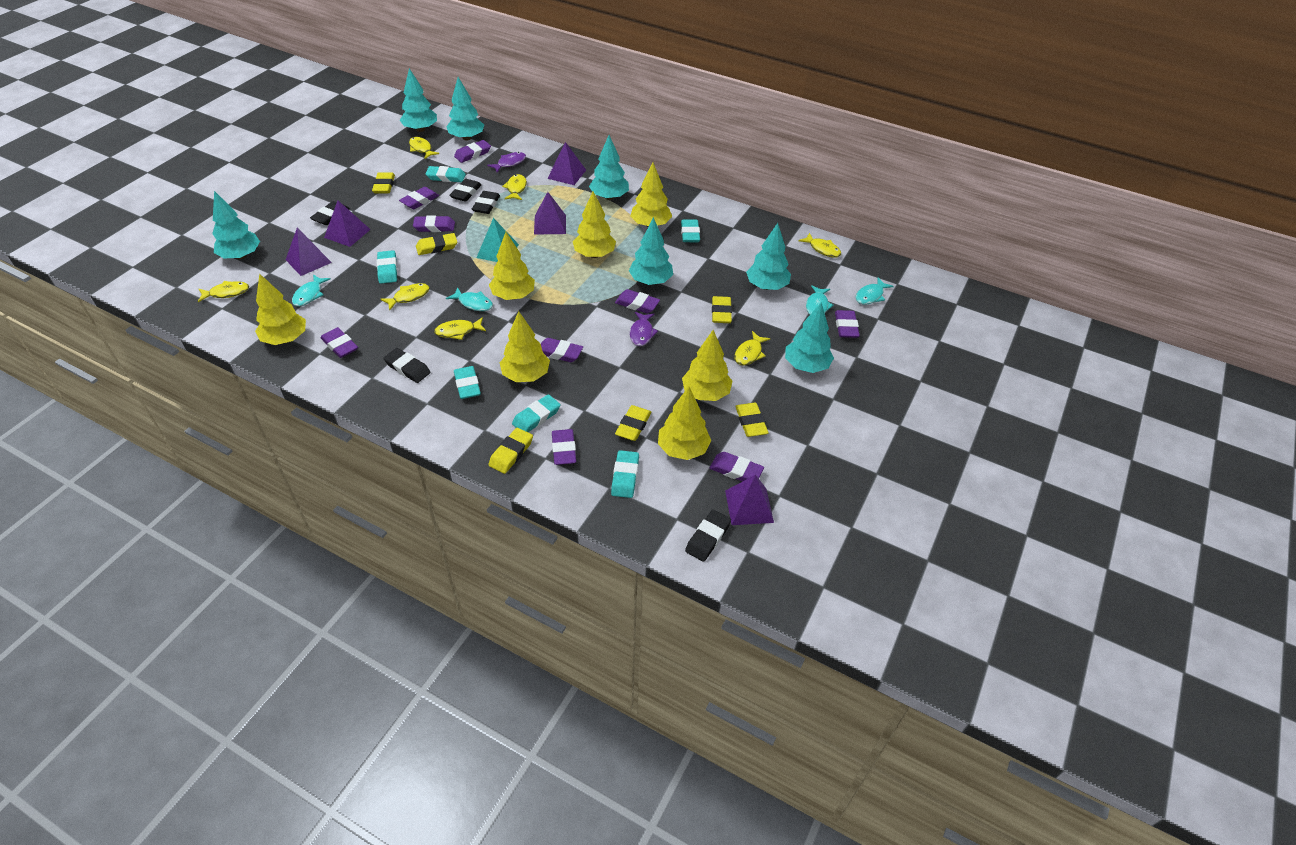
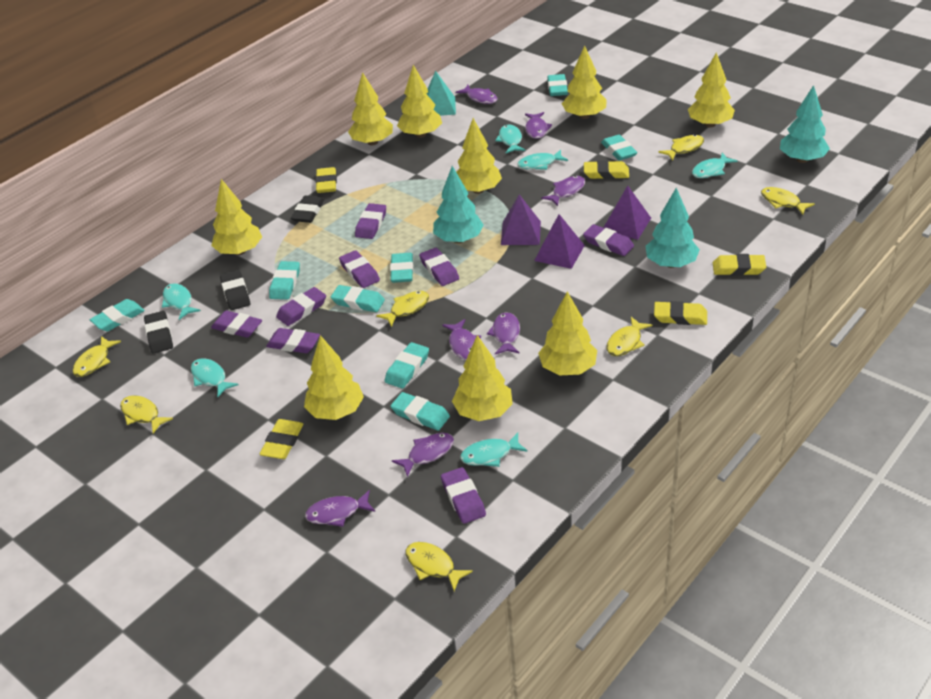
black eraser: [310,201,350,225] [383,348,431,383] [449,179,482,202] [472,191,500,214] [685,510,731,562] = 5 -> [144,311,173,354] [220,270,250,310] [291,196,324,223] = 3
purple eraser: [321,327,358,358] [399,187,439,209] [413,215,455,232] [454,140,491,163] [541,338,583,362] [552,429,576,465] [615,289,660,314] [710,452,764,482] [835,310,860,338] = 9 -> [211,311,262,338] [266,328,320,353] [276,287,326,326] [339,250,380,288] [355,203,386,239] [419,248,459,286] [441,467,486,524] [583,224,634,256] = 8
purple fish: [487,152,526,173] [630,312,658,346] = 2 -> [305,490,375,527] [392,433,454,477] [442,319,481,360] [456,85,497,104] [487,312,520,354] [525,112,552,139] [541,176,585,206] = 7
purple pyramid: [286,228,332,276] [324,201,371,247] [534,192,566,235] [547,142,586,185] [725,475,774,525] = 5 -> [501,194,541,245] [534,214,585,269] [603,186,651,240] = 3
turquoise eraser: [377,250,398,284] [425,166,466,182] [454,366,481,399] [512,394,561,432] [611,450,639,498] [681,220,700,242] = 6 -> [90,299,145,331] [269,261,300,300] [331,285,385,312] [385,342,429,388] [390,253,413,283] [391,392,450,431] [547,74,568,96] [601,135,638,161] = 8
turquoise fish: [292,274,331,306] [446,287,493,311] [806,285,834,315] [855,278,894,305] = 4 -> [162,283,201,320] [191,358,239,397] [460,433,528,467] [495,125,525,153] [517,150,568,170] [692,153,738,178] = 6
turquoise tree: [212,191,260,259] [400,68,437,132] [446,77,484,141] [589,135,629,200] [629,217,673,285] [746,223,791,290] [785,302,834,373] = 7 -> [433,166,484,243] [645,188,700,268] [780,85,830,163] = 3
yellow eraser: [372,172,395,193] [416,233,457,255] [488,428,533,474] [615,405,651,441] [712,296,732,323] [735,403,769,437] = 6 -> [259,419,303,459] [315,167,337,193] [584,160,629,179] [654,301,707,325] [713,254,766,276] = 5
yellow tree: [255,273,306,345] [489,232,535,300] [500,311,550,382] [573,192,616,258] [631,163,672,227] [658,387,711,460] [682,330,732,401] = 7 -> [211,179,262,255] [304,335,364,420] [348,72,393,146] [397,65,442,138] [452,335,513,421] [456,118,502,194] [538,291,597,375] [562,45,607,119] [688,52,735,128] = 9

